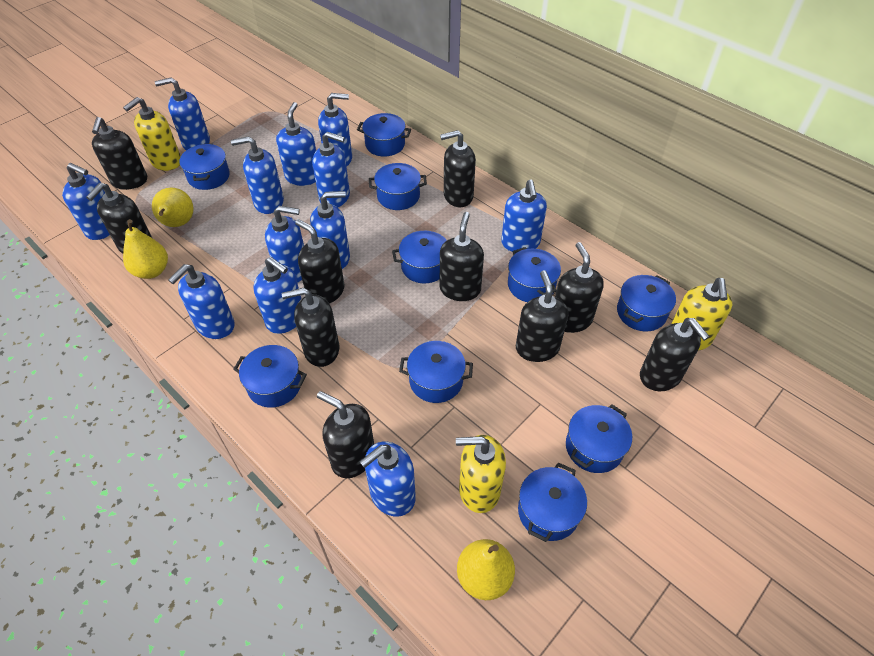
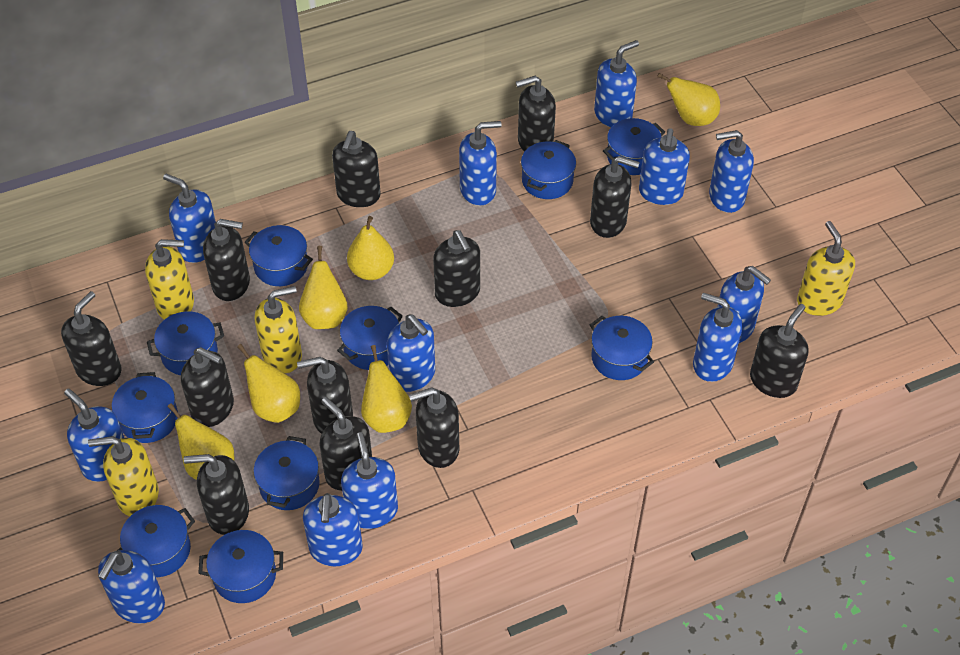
black soap dispenser: [86,183,152,254] [92,117,147,190] [282,288,339,367] [295,219,345,304] [317,391,374,478] [440,130,476,207] [440,212,484,301] [516,270,568,362] [555,242,604,333] [640,318,710,391] = 10 -> [61,291,122,386] [181,347,234,427] [184,454,249,535] [203,219,250,301] [297,357,353,434] [320,397,372,491] [332,131,381,207] [409,387,459,468] [433,230,480,307] [516,76,556,152] [590,156,640,238] [750,304,809,398] = 12
yellow pear: [123,219,168,279] [152,188,194,227] [457,539,515,600] = 3 -> [167,403,234,480] [237,344,300,423] [299,246,348,329] [347,216,394,280] [361,345,412,433] [657,73,720,126] = 6
yellow soap dispenser: [123,97,181,171] [456,435,506,513] [671,278,732,351] = 3 -> [88,436,159,516] [145,239,194,320] [255,286,302,373] [797,221,855,316] = 4

